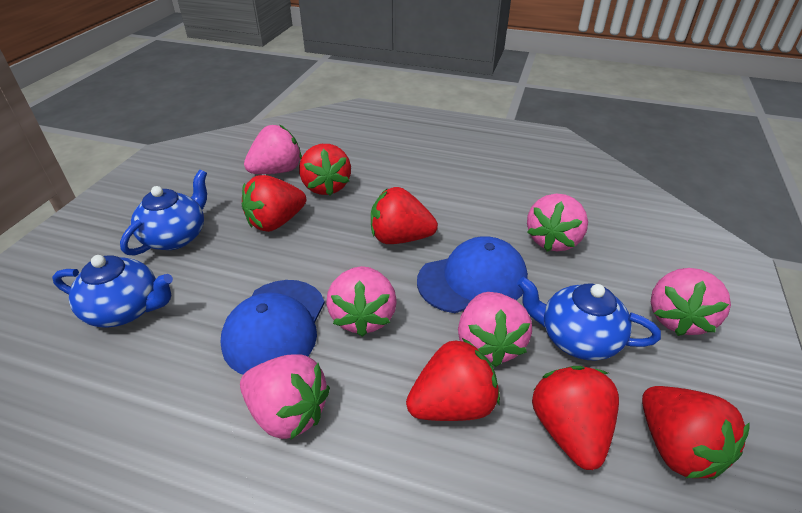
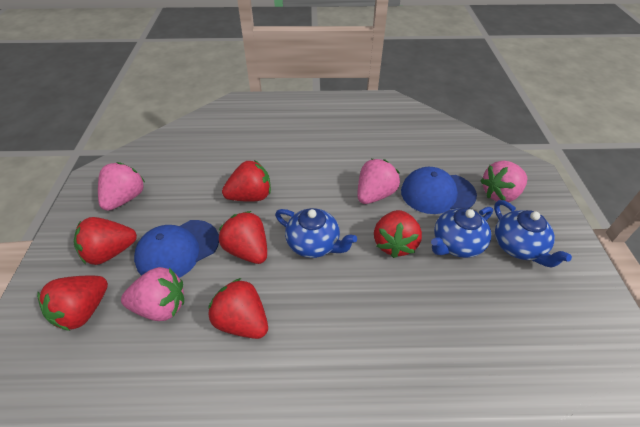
pink strawberry: [240,354,330,440] [244,125,302,174] [326,266,397,337] [458,292,532,367] [527,194,588,252] [651,268,731,336] = 6 -> [98,162,145,211] [121,267,184,321] [357,159,400,204] [480,161,527,202] = 4

